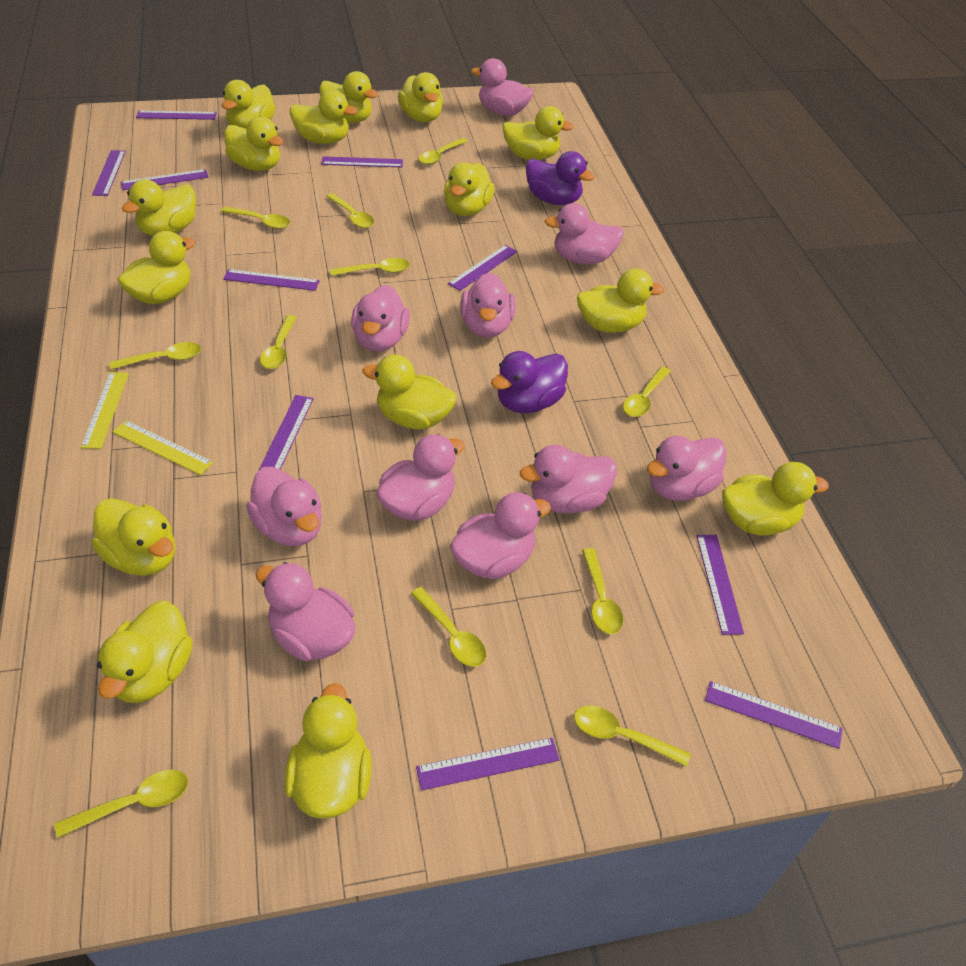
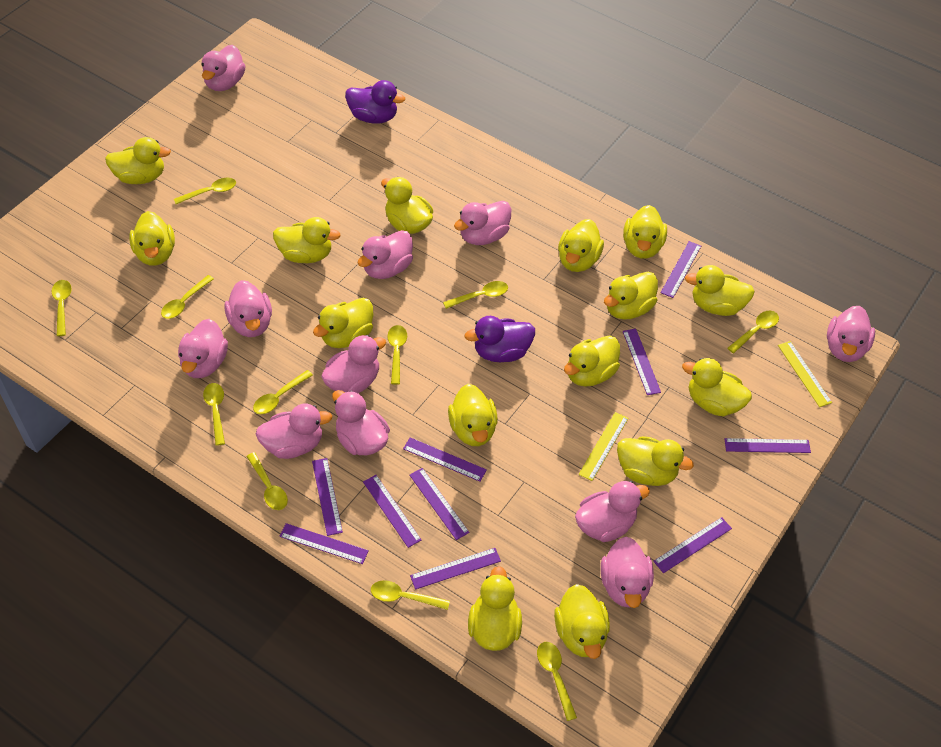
pink duck: [246,466,322,546] [256,562,355,661] [351,285,410,351] [376,434,465,521] [450,493,551,579] [460,272,516,338] [471,58,534,116] [520,445,617,514] [545,203,624,264] [647,436,726,501] = 10 -> [178,319,228,378] [202,45,245,91] [225,280,272,337] [256,403,332,459] [321,335,386,393] [332,390,390,456] [358,230,413,279] [454,201,511,245] [575,481,650,542] [601,537,654,608] [827,306,875,362] = 11

